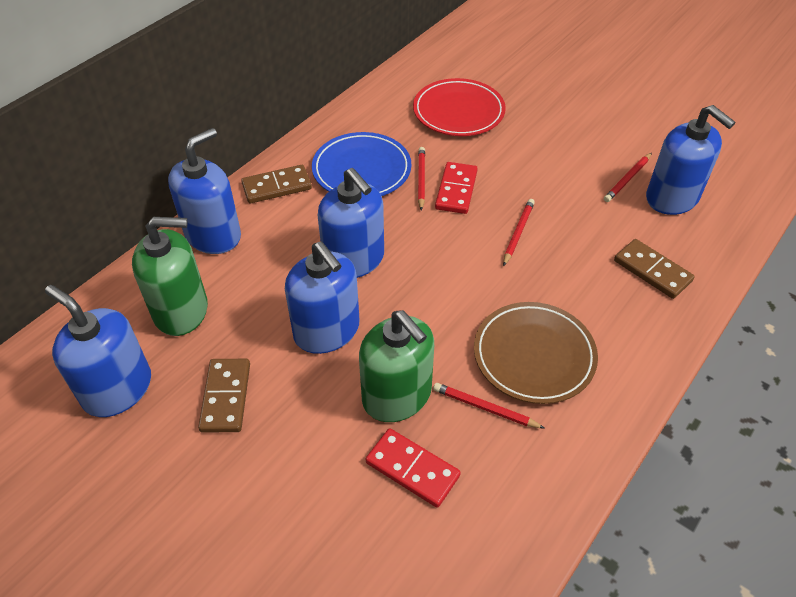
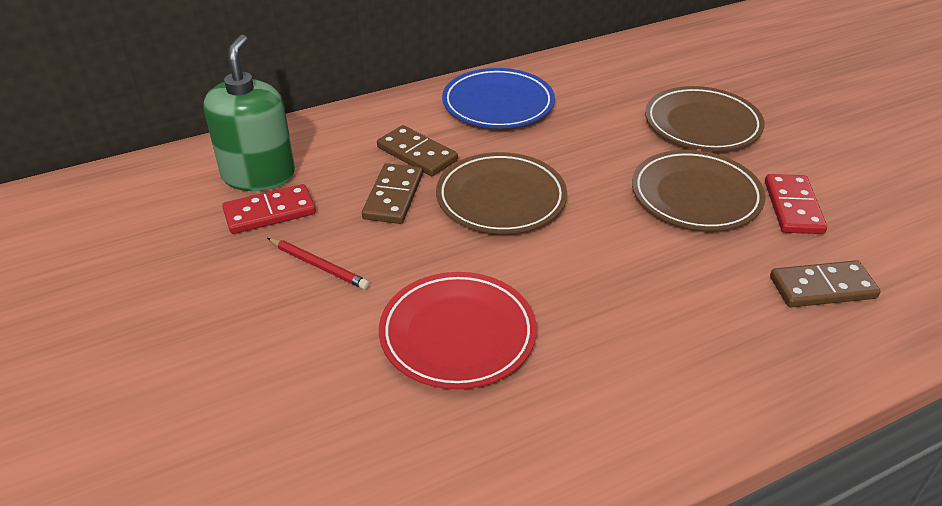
blue soap dispenser: [45,285,151,417] [168,128,241,254] [285,242,360,354] [317,168,384,278] [646,105,735,215] = 5 -> none = 0
brown plate: [474,302,598,404] = 1 -> [436,152,567,234] [632,150,766,231] [645,86,765,151] = 3
green soap dispenser: [132,217,208,336] [359,310,434,422] = 2 -> [203,35,295,191] = 1
red pencil: [418,147,425,211] [433,383,545,429] [503,199,535,266] [604,153,652,202] = 4 -> [267,238,369,289] = 1

